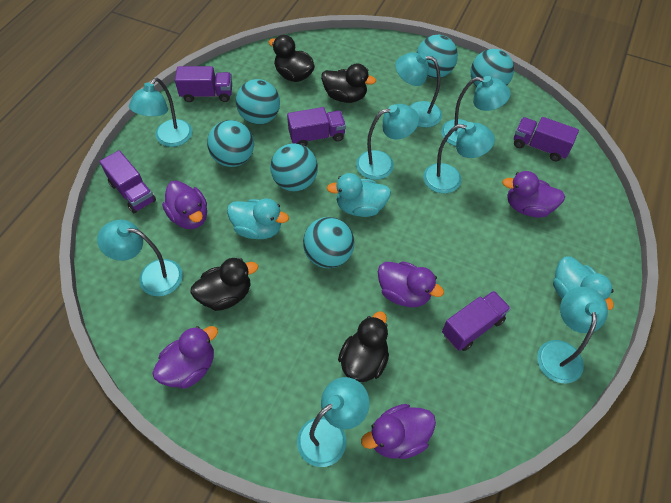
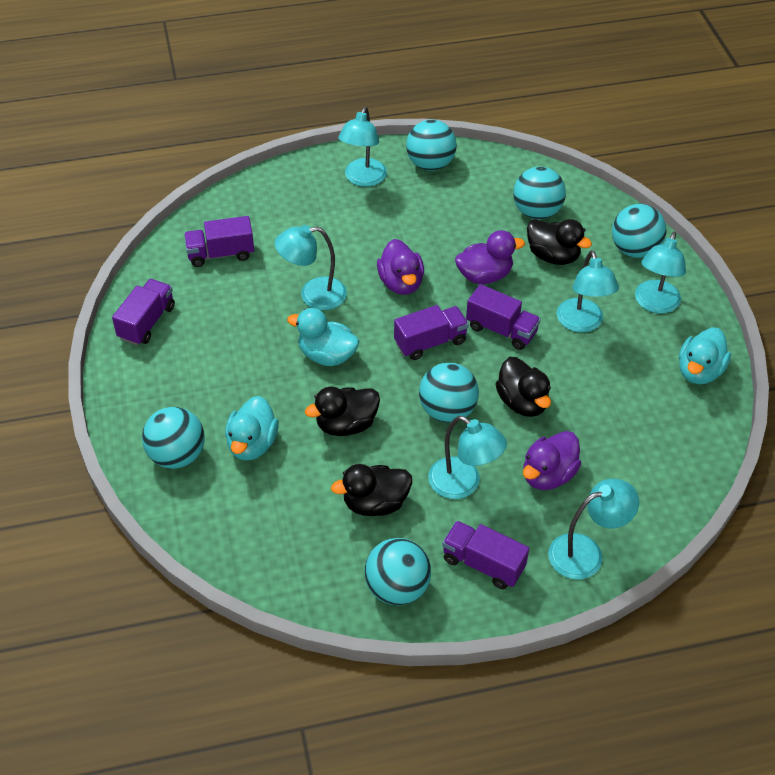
purple duck: [153,326,218,389] [162,181,207,229] [361,404,436,459] [378,261,444,307] [502,171,565,218] = 5 -> [377,239,424,295] [455,230,525,284] [523,431,581,490] = 3
turquoise lamp: [97,219,183,296] [129,78,192,147] [297,377,369,467] [356,104,419,180] [395,52,442,127] [423,122,495,193] [441,76,511,146] [537,287,608,383] = 8 -> [275,225,347,310] [338,107,387,187] [428,416,507,499] [548,479,639,579] [557,250,619,332] [635,232,686,313] = 6

